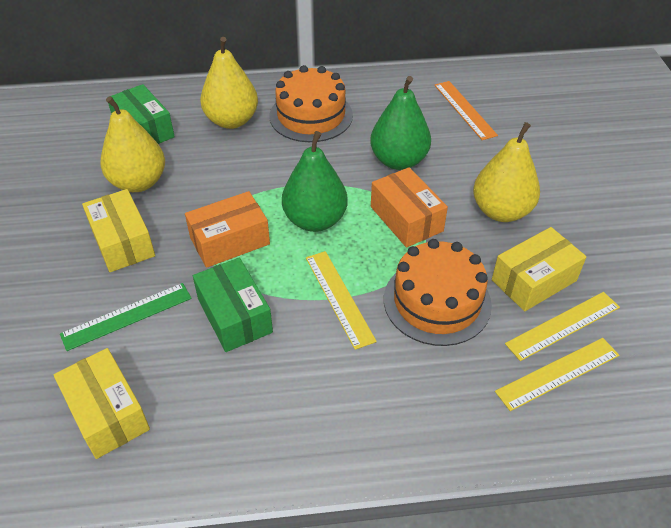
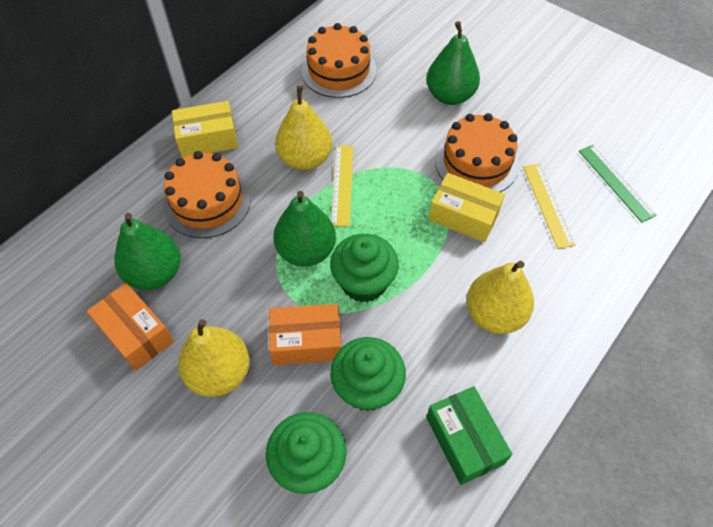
green box: [107,84,175,144] [193,258,273,352] = 2 -> [426,386,512,485] = 1
green cupcake: none = 0 -> [266,412,347,494] [330,234,399,302] [330,337,406,411] = 3
green pear: [282,131,348,232] [370,76,431,170] = 2 -> [114,213,181,290] [273,191,336,266] [426,21,480,105] = 3
orange cake: [270,65,353,142] [384,239,492,346] = 2 -> [163,151,251,238] [301,23,377,98] [435,113,519,192] = 3
orange ruler: [434,81,498,140] = 1 -> none = 0
yellow box: [54,348,150,459] [82,189,155,272] [492,227,586,311] = 3 -> [172,101,238,158] [429,173,505,242] = 2
yellow ruler: [306,251,377,350] [495,338,619,411] [505,292,620,361] = 3 -> [331,146,353,227] [523,164,576,249] = 2

